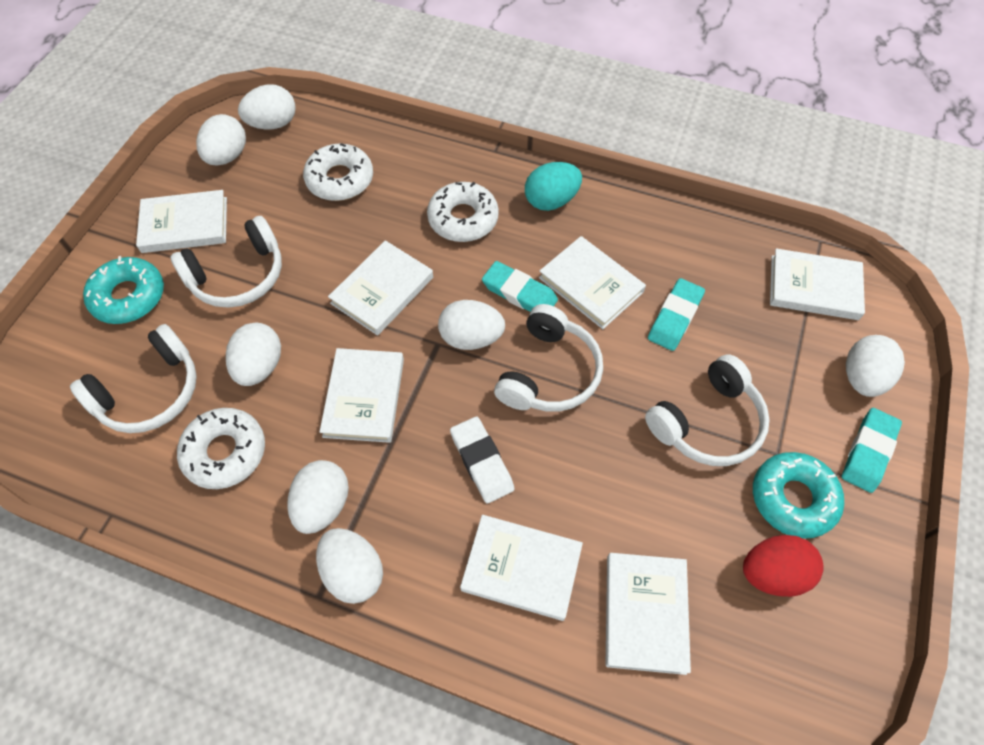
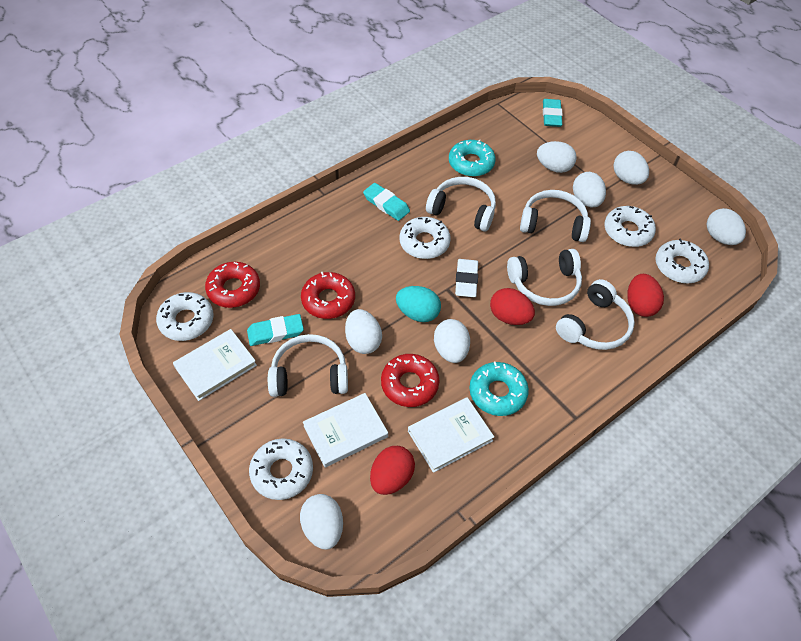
red donut: none = 0 -> [205,262,260,308] [301,272,355,319] [381,354,439,407] = 3
red egg: [743,535,824,597] = 1 -> [370,446,415,495] [490,288,535,325] [627,274,664,317] = 3
white book: [136,190,227,253] [319,348,404,443] [328,240,433,336] [460,515,583,621] [539,236,646,329] [606,553,691,675] [770,248,865,320] = 7 -> [173,329,257,401] [303,393,388,468] [408,397,494,473] = 3
white donut: [177,408,265,489] [303,143,373,201] [427,182,499,242] = 3 -> [156,292,214,341] [249,438,313,500] [400,217,451,259] [605,206,656,247] [655,239,709,283] = 5
white headphones: [70,324,197,433] [170,216,282,308] [494,304,603,412] [645,354,770,466] = 4 -> [268,334,348,397] [426,177,496,232] [507,249,582,306] [520,190,591,242] [556,279,635,350] = 5

